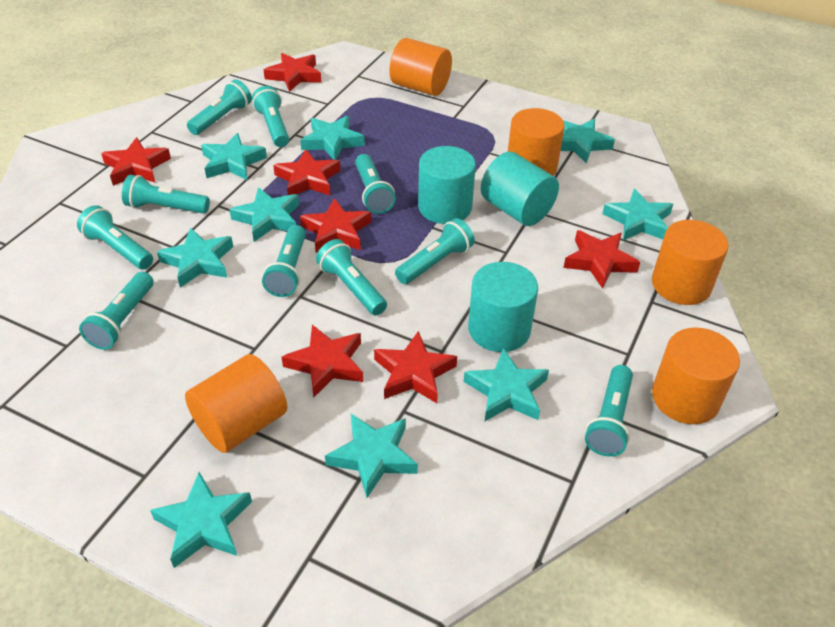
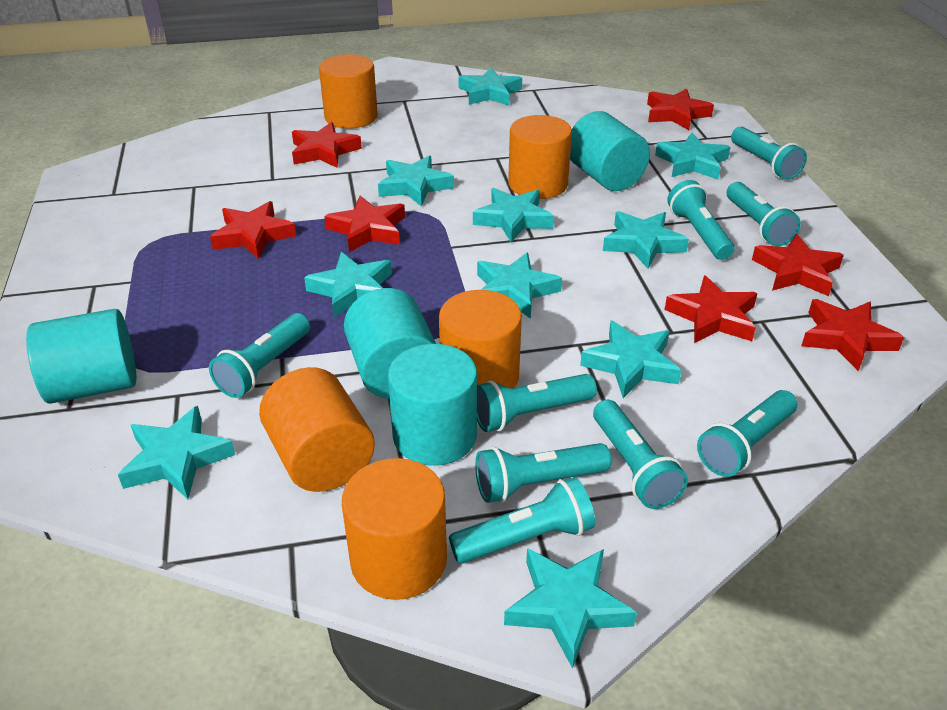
turquoise cylinder: [418,146,476,224] [468,262,538,352] [481,152,559,226] = 3 -> [26,309,136,404] [344,288,436,399] [388,344,477,466] [570,111,650,191] = 4
turquoise flashlight: [77,205,153,270] [79,272,154,350] [122,175,210,214] [187,79,252,135] [252,86,289,147] [262,225,306,297] [316,239,387,315] [355,154,396,214] [395,218,475,284] [585,365,633,457] = 10 -> [209,313,310,398] [449,477,595,564] [475,443,611,503] [477,374,597,432] [593,400,688,509] [667,180,734,260] [697,390,797,477] [726,182,801,246] [731,127,807,180] = 9
turquoise star: [150,472,252,568] [157,227,233,288] [201,133,267,180] [229,187,299,242] [300,116,365,160] [325,414,418,498] [464,348,549,422] [561,119,615,164] [602,189,673,241] = 9 -> [118,406,235,499] [304,252,392,318] [378,155,454,207] [458,68,522,106] [473,188,554,243] [477,252,562,319] [504,548,637,669] [580,321,682,398] [603,211,689,269] [655,133,730,179] = 10

